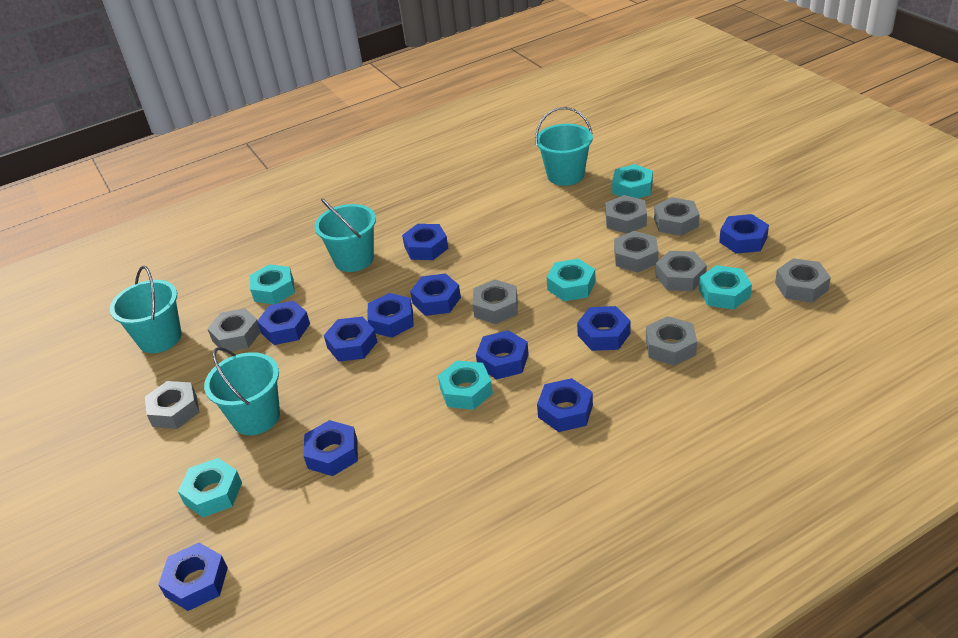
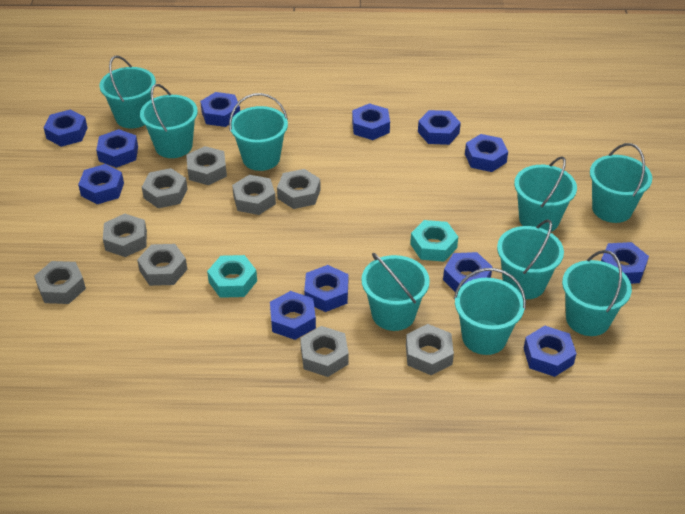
blue nut: [158,543,228,611] [257,301,310,345] [303,420,358,476] [324,316,377,362] [367,293,414,338] [402,224,448,260] [410,273,461,316] [476,330,529,380] [537,378,593,432] [577,306,631,351] [719,214,769,254] = 11 -> [44,110,88,147] [78,164,124,204] [96,129,138,168] [200,92,240,127] [270,291,316,340] [304,265,348,312] [352,103,390,140] [418,110,461,145] [443,252,492,292] [465,134,508,172] [524,326,577,377] [601,242,649,284] = 12
turquoise bucket: [110,266,182,353] [204,347,280,435] [314,198,376,272] [535,107,593,186] = 4 -> [100,55,156,129] [140,84,198,158] [229,93,288,171] [361,253,430,331] [454,268,526,355] [497,219,564,299] [514,156,577,232] [562,250,632,336] [590,143,652,223] = 9
turquoise nut: [178,458,242,517] [249,264,295,304] [438,360,493,410] [547,259,596,301] [612,164,653,198] [699,265,752,310] = 6 -> [207,255,257,298] [410,220,458,262] = 2

